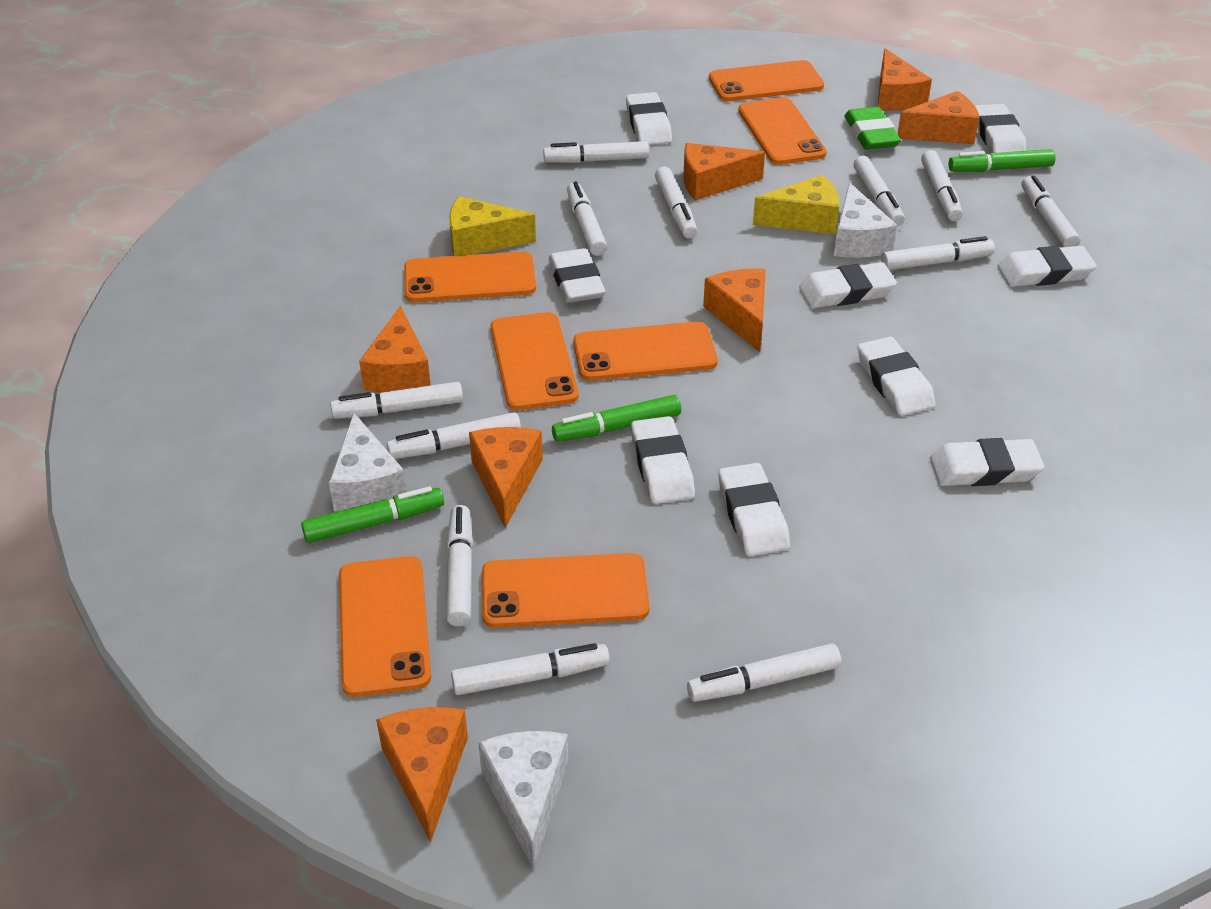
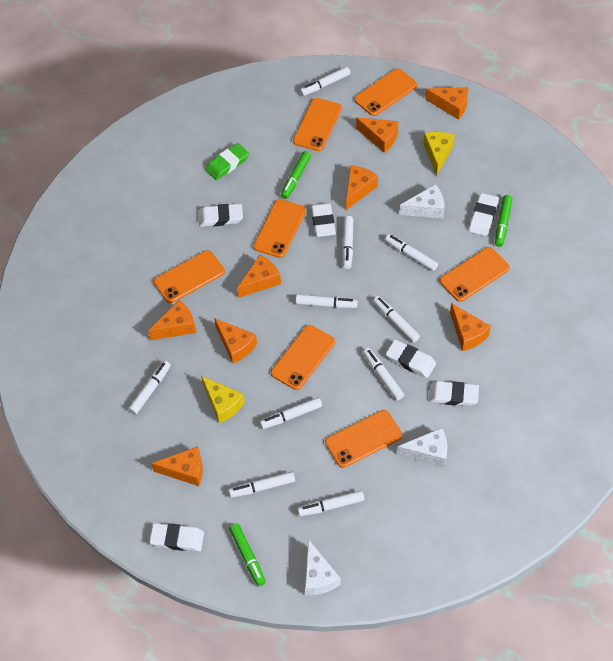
orange cheese: [359,306,431,392] [376,707,468,843] [469,427,543,528] [683,143,765,201] [703,268,766,352] [878,48,932,111] [897,91,979,144] = 7 -> [148,300,196,340] [151,446,203,486] [214,318,257,364] [237,255,281,298] [346,165,378,210] [356,117,399,153] [425,87,468,120] [450,303,491,351] = 8
white eraser: [549,248,605,303] [626,92,672,145] [631,416,695,504] [718,463,790,556] [799,262,897,308] [858,337,935,416] [930,438,1044,486] [975,104,1026,153] [998,246,1097,287] = 9 -> [150,523,204,551] [198,204,243,227] [311,203,336,237] [386,340,436,378] [429,381,479,406] [469,193,499,236] = 6
white marker: [330,382,463,419] [387,412,521,459] [446,505,473,626] [451,643,610,695] [543,141,649,163] [567,181,607,256] [655,167,697,239] [687,643,841,702] [853,156,905,226] [881,236,995,270] [921,150,963,221] [1021,175,1080,247] = 12 -> [128,361,171,414] [229,472,295,498] [260,397,322,429] [296,294,358,308] [297,490,364,517] [300,67,350,96] [342,216,353,269] [363,348,404,400] [373,296,420,342] [385,234,438,271] = 10

